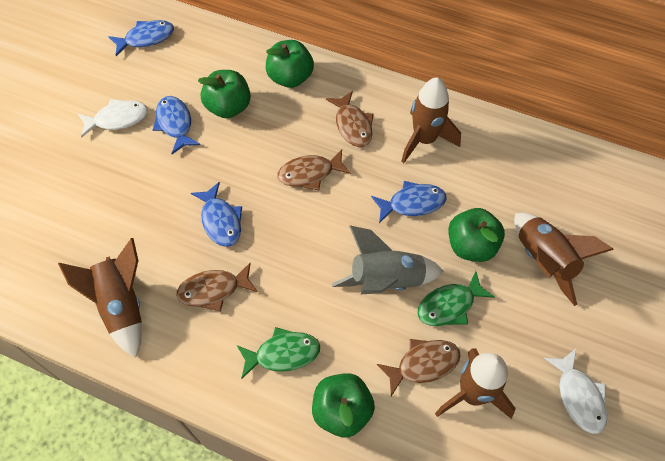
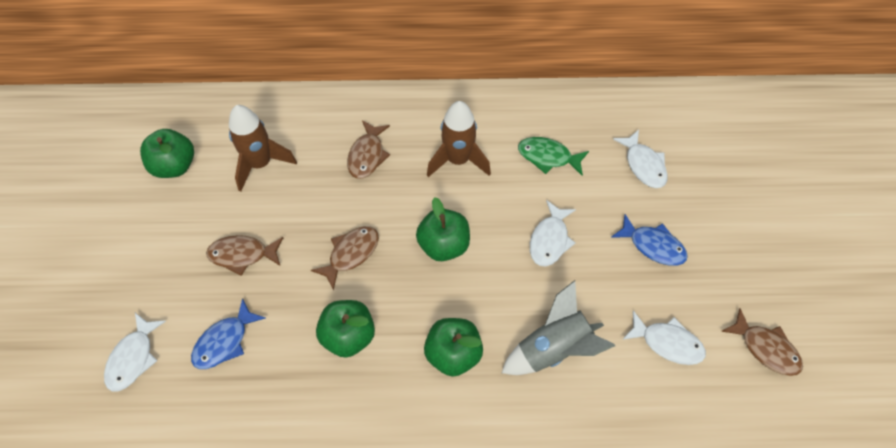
blue fish: [108,20,174,56] [153,96,200,154] [191,182,242,247] [371,181,447,223] = 4 -> [191,298,265,369] [611,214,688,266] = 2
brown rocket: [58,238,142,358] [401,77,461,163] [435,348,516,419] [514,213,614,306] = 4 -> [229,105,297,192] [427,101,491,177] = 2
green fish: [237,327,320,379] [417,271,495,326] = 2 -> [518,137,589,175] = 1
white fish: [78,99,148,137] [544,349,607,434] = 2 -> [104,313,166,391] [530,200,576,266] [613,130,668,188] [622,311,706,365] = 4

